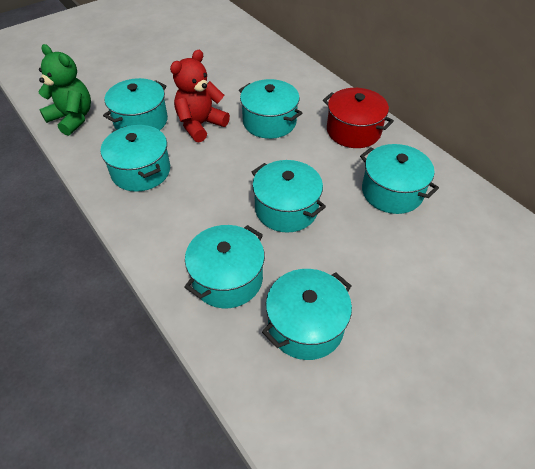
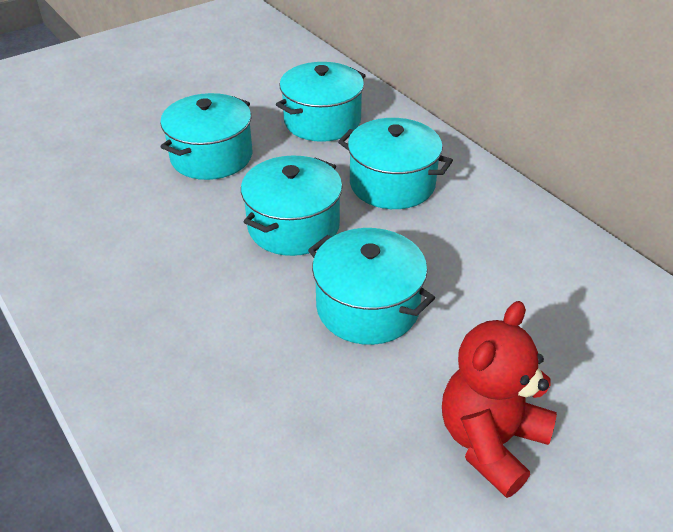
green teddy bear: [38,44,91,136] = 1 -> none = 0
red pot: [323,88,394,148] = 1 -> none = 0
turquoise pot: [101,125,170,192] [103,78,168,130] [184,225,265,309] [239,79,302,139] [252,160,326,233] [262,269,352,360] [360,144,439,214] = 7 -> [160,93,252,180] [241,156,342,256] [276,62,366,142] [308,228,435,345] [338,118,453,209] = 5

